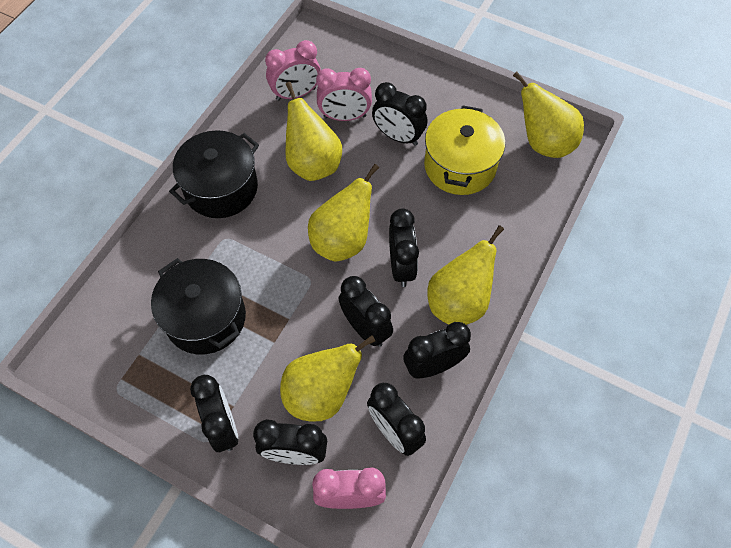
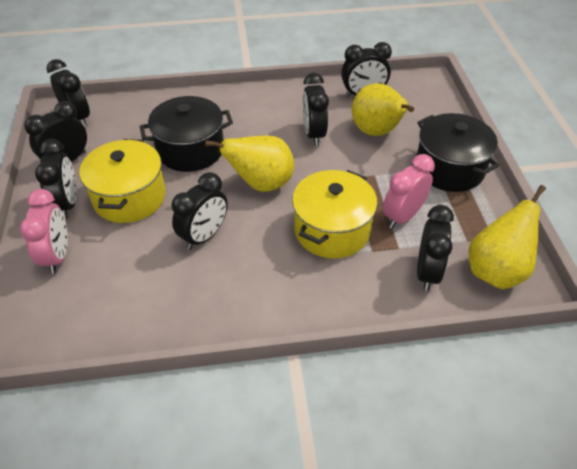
pink clock: [265,40,321,101] [312,468,386,509] [316,68,372,121] = 3 -> [20,189,68,274] [383,154,435,229] = 2
yellow pear: [280,335,375,422] [285,82,342,181] [308,164,379,261] [427,225,504,325] [513,72,584,158] = 5 -> [205,136,294,192] [352,83,414,136] [469,185,546,289] = 3
yellow pot: [424,105,505,195] = 1 -> [80,139,166,223] [292,170,378,258] = 2

